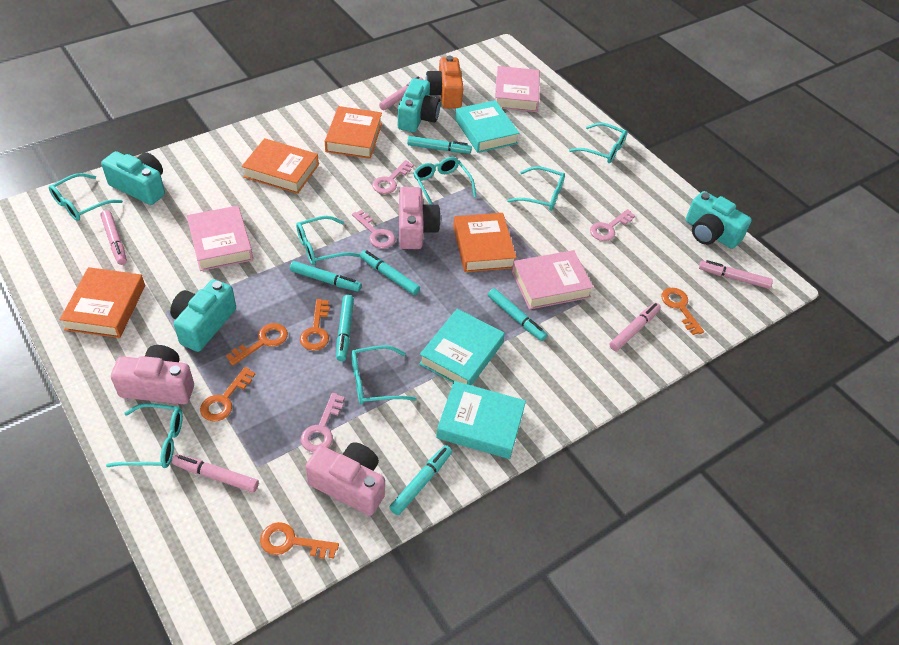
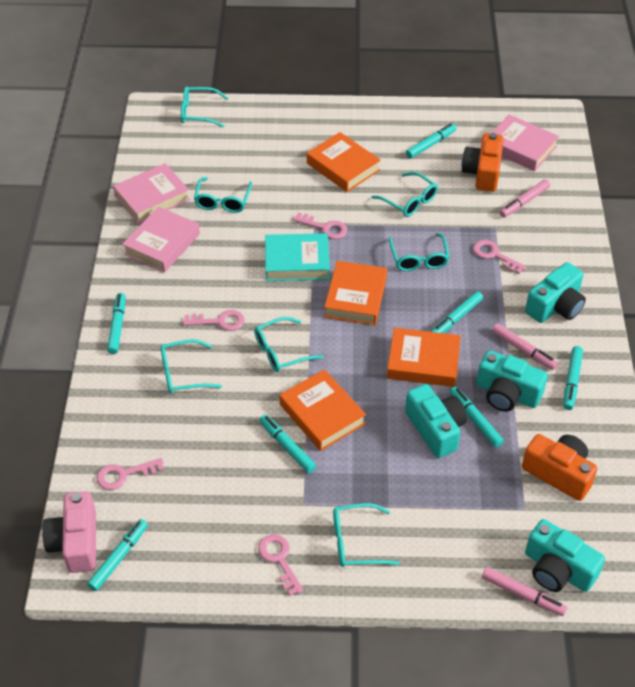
orange camera: [425,56,464,108] = 1 -> [461,133,504,192] [522,434,598,501] = 2
orange key: [200,367,255,421] [226,323,288,365] [260,522,339,559] [300,299,330,351] [661,288,704,335] = 5 -> none = 0
pink camera: [111,345,194,404] [306,442,385,516] [399,187,441,249] = 3 -> [42,491,96,573] = 1
pink key: [301,393,345,452] [352,210,395,248] [372,160,414,194] [590,209,636,241] = 4 -> [96,458,164,490] [183,310,245,331] [258,534,304,596] [293,212,347,239] [473,240,526,274] = 5
pink marker: [100,210,127,265] [172,454,259,492] [379,77,423,111] [610,303,661,351] [699,260,773,289] = 5 -> [482,567,567,616] [492,323,558,370] [500,179,550,218] = 3
turquoise book: [419,309,505,386] [436,381,526,459] [455,100,520,153] = 3 -> [265,233,330,281] = 1
turquoise marker: [290,261,362,292] [336,295,354,361] [360,250,420,295] [389,445,452,515] [407,136,472,154] [488,288,547,341] = 6 -> [87,519,148,591] [107,293,125,354] [259,415,316,473] [406,123,456,158] [431,291,483,333] [449,387,504,448] [564,346,583,410] = 7

